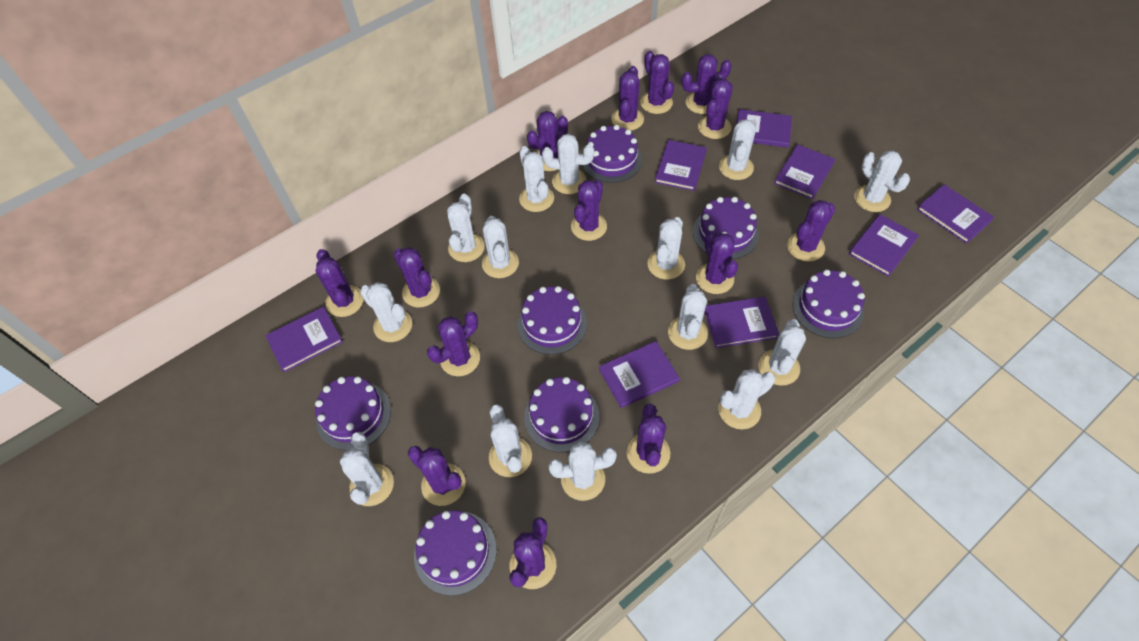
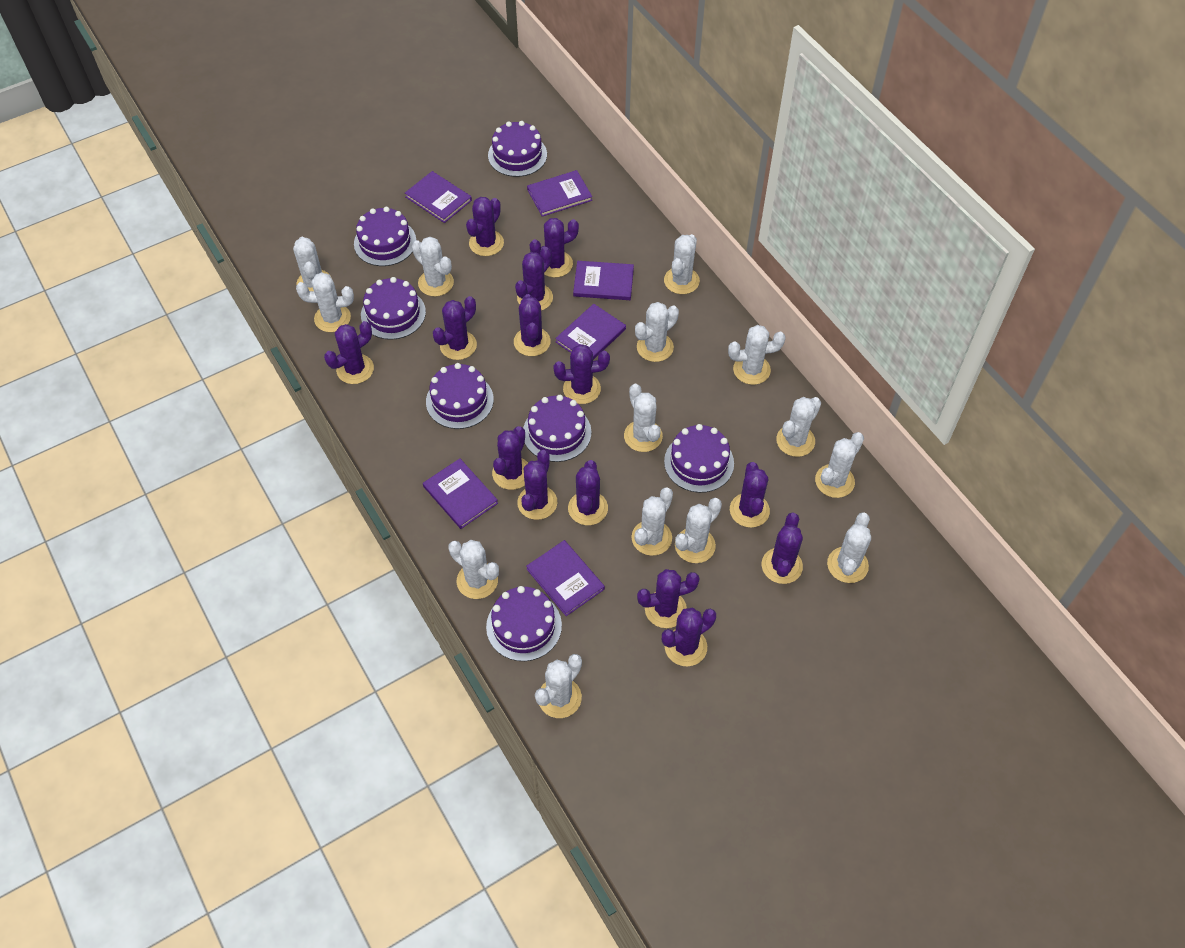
purple book: [265,306,343,372] [599,341,680,408] [655,140,707,191] [705,296,779,348] [736,109,792,148] [774,144,835,199] [849,214,919,277] [916,184,994,244] = 8 -> [405,171,472,223] [423,458,498,529] [526,540,605,616] [527,170,592,217] [555,304,626,360] [573,261,634,300] = 6

